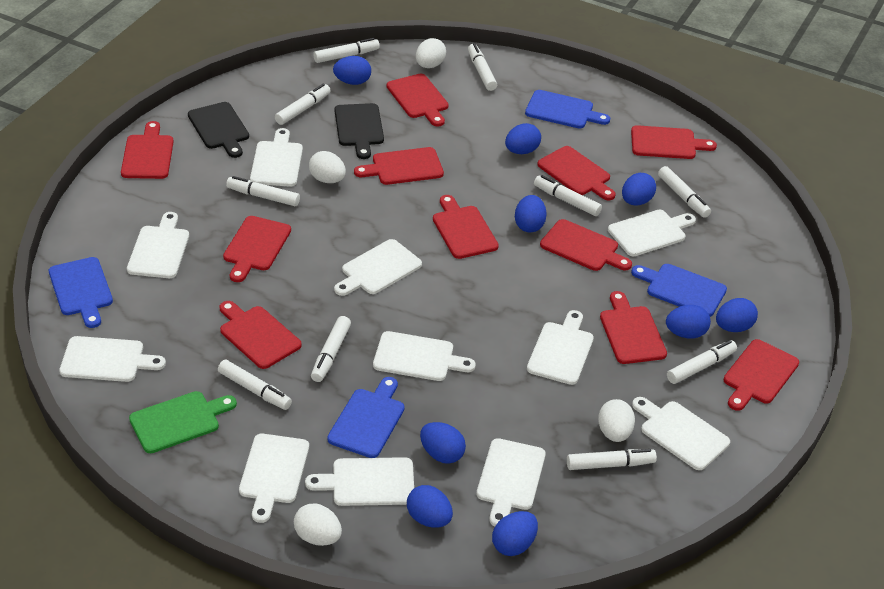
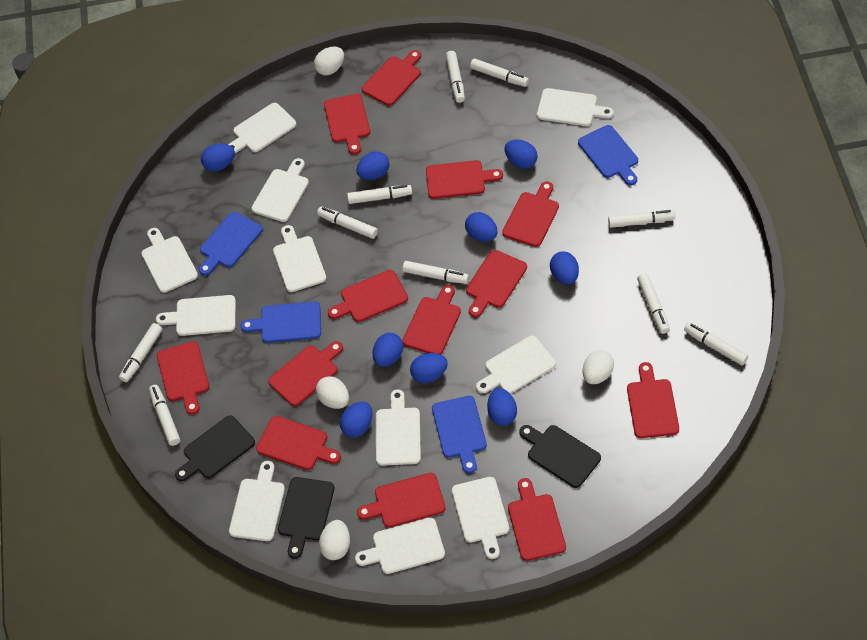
black cutting board: [188,102,249,158] [335,103,384,159] = 2 -> [175,415,255,482] [278,477,334,559] [519,425,601,488] = 3
green cutting board: [129,391,237,453] = 1 -> none = 0
red cutting board: [121,121,174,179] [220,301,302,369] [223,216,291,282] [354,147,444,185] [387,73,449,127] [433,195,499,259] [537,146,616,201] [540,219,632,271] [600,291,667,364] [631,125,717,159] [724,339,799,411] = 11 -> [157,341,209,415] [256,416,341,470] [268,341,343,406] [324,94,370,155] [328,270,408,322] [357,473,446,528] [362,50,421,106] [402,285,461,355] [426,160,503,199] [466,250,527,318] [502,181,559,247] [508,478,566,561] [627,362,679,438] = 13

